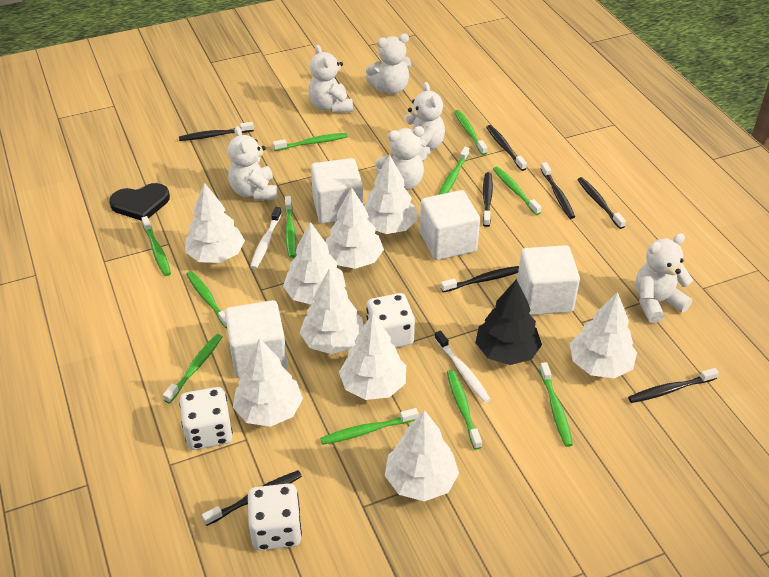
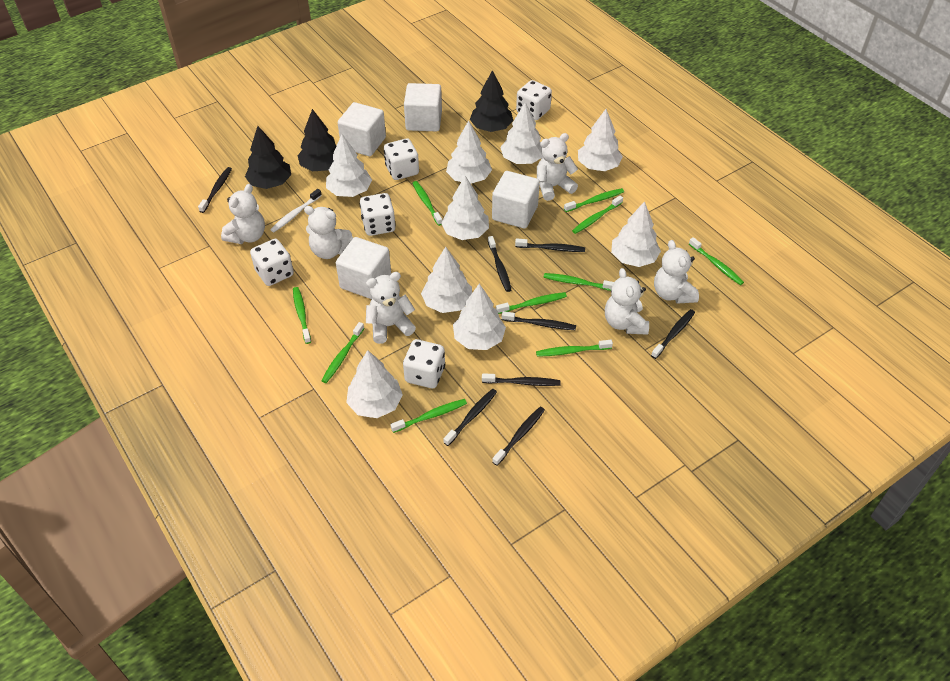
black heart: [109,183,170,221] = 1 -> none = 0
black tree: [475,279,542,365] = 1 -> [245,126,291,189] [297,109,336,171] [470,70,513,132] = 3
green toothbrush: [141,216,171,276] [163,334,222,404] [186,271,227,328] [273,133,347,151] [285,196,296,258] [320,408,418,445] [438,147,470,195] [447,370,482,450] [454,110,487,155] [493,166,542,215] [539,362,573,447] = 11 -> [293,287,311,344] [321,322,364,383] [390,399,467,433] [413,181,442,226] [496,292,567,314] [536,340,613,357] [544,273,614,291] [564,188,624,212] [572,195,623,234] [689,237,744,285] = 10
white dice: [179,387,233,450] [248,483,302,551] [366,293,415,348] = 3 -> [250,239,294,286] [360,193,396,236] [384,138,419,180] [403,339,445,388] [516,80,552,120] = 5
white toothbrush: [250,207,282,269] [435,330,491,403] = 2 -> [270,189,322,232] = 1

